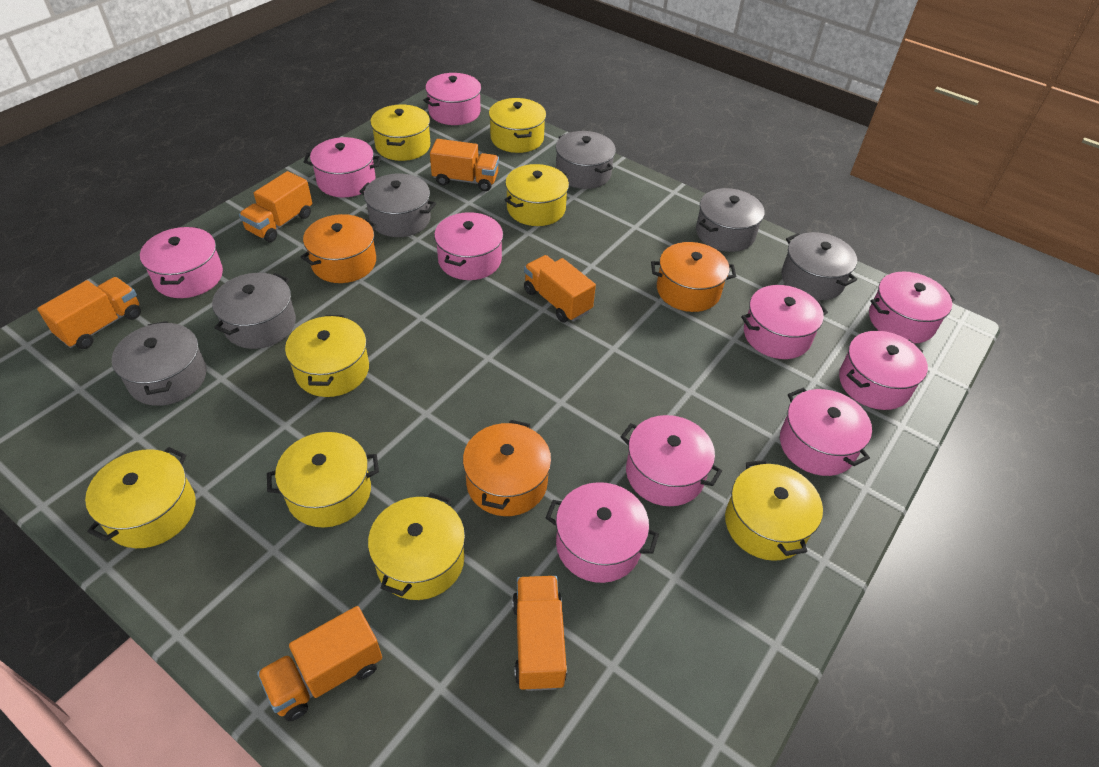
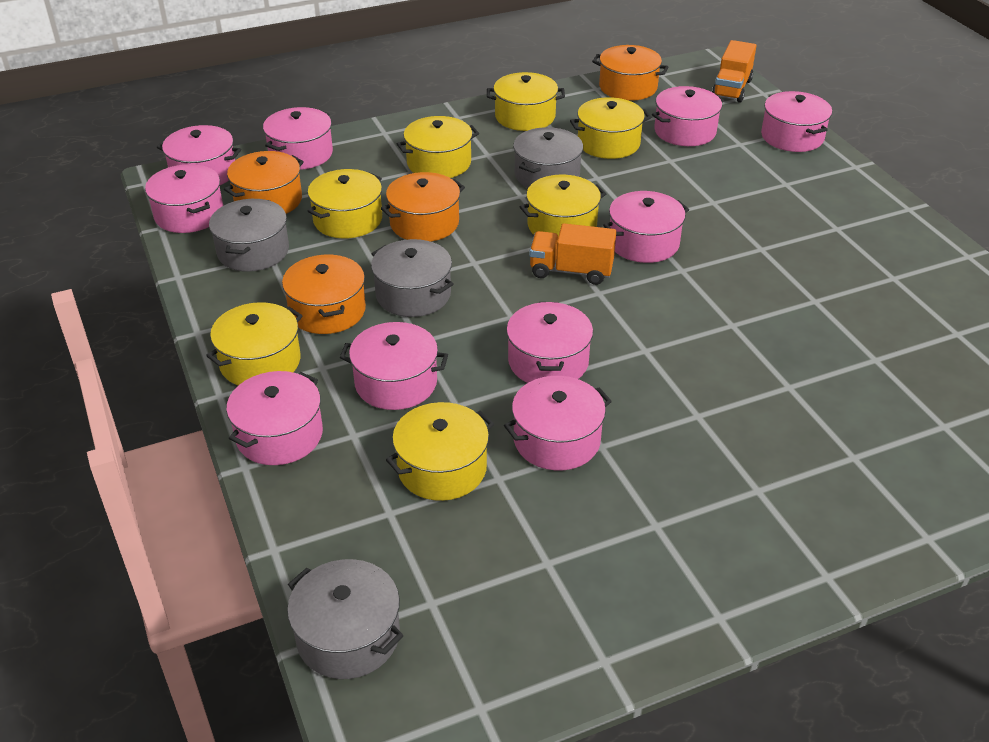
grey pot: [112,321,207,406] [212,273,296,349] [359,173,436,237] [556,131,616,189] [696,188,765,252] [781,232,857,300] = 6 -> [209,199,289,272] [287,559,404,679] [371,239,454,317] [513,127,583,188] = 4
orange pot: [301,214,377,283] [463,420,551,516] [651,242,736,312] = 3 -> [224,151,304,214] [282,254,366,334] [381,172,465,242] [592,45,668,101] = 4
orange truck: [37,277,141,349] [239,171,312,242] [257,606,382,721] [430,139,499,191] [512,576,567,691] [524,255,596,322] = 6 -> [529,223,616,285] [712,40,756,102] = 2
yellow pot: [85,447,196,548] [267,432,379,528] [285,315,369,397] [368,493,465,600] [370,105,430,161] [489,98,546,153] [505,164,569,226] [725,460,823,561] = 8 -> [206,302,302,385] [308,169,382,239] [386,402,494,501] [397,116,479,178] [487,72,565,131] [520,175,606,236] [570,97,651,159] = 7

